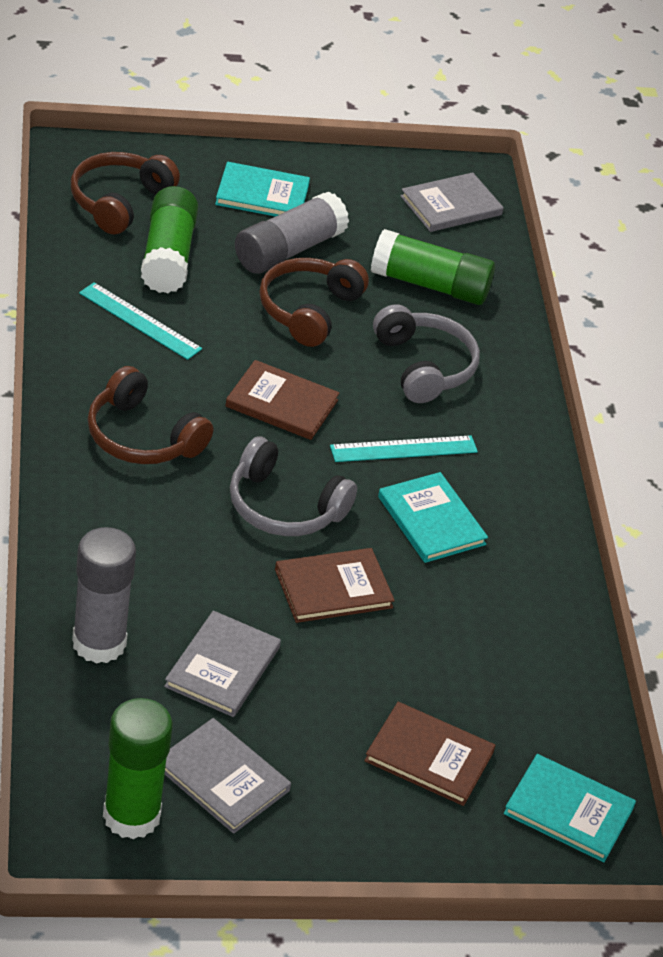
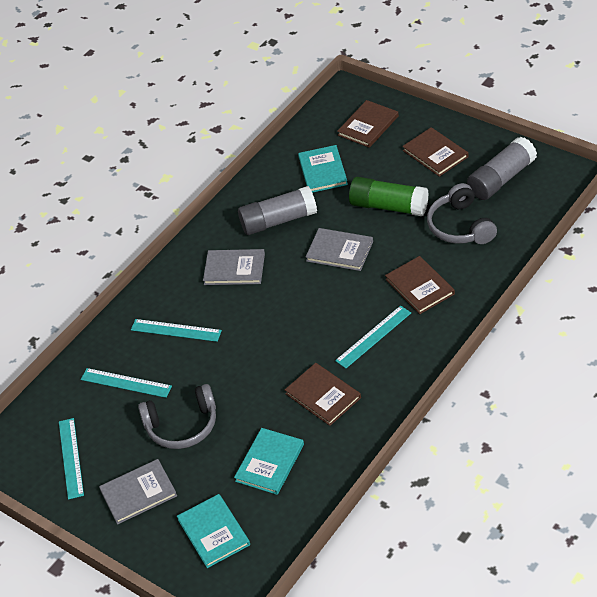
brown book: [225,360,339,440] [275,548,395,623] [364,702,495,806] = 3 -> [285,363,361,426] [337,100,399,148] [385,256,455,314] [402,127,469,177] = 4
brown headphones: [71,152,180,235] [88,366,213,464] [260,258,369,347] = 3 -> none = 0
green glue stick: [103,698,173,839] [141,186,198,294] [371,229,495,305] = 3 -> [349,177,429,216] = 1
turquoise ruler: [79,282,202,360] [330,435,478,462] = 2 -> [59,418,84,500] [81,368,172,398] [131,319,222,342] [335,306,411,368] = 4

